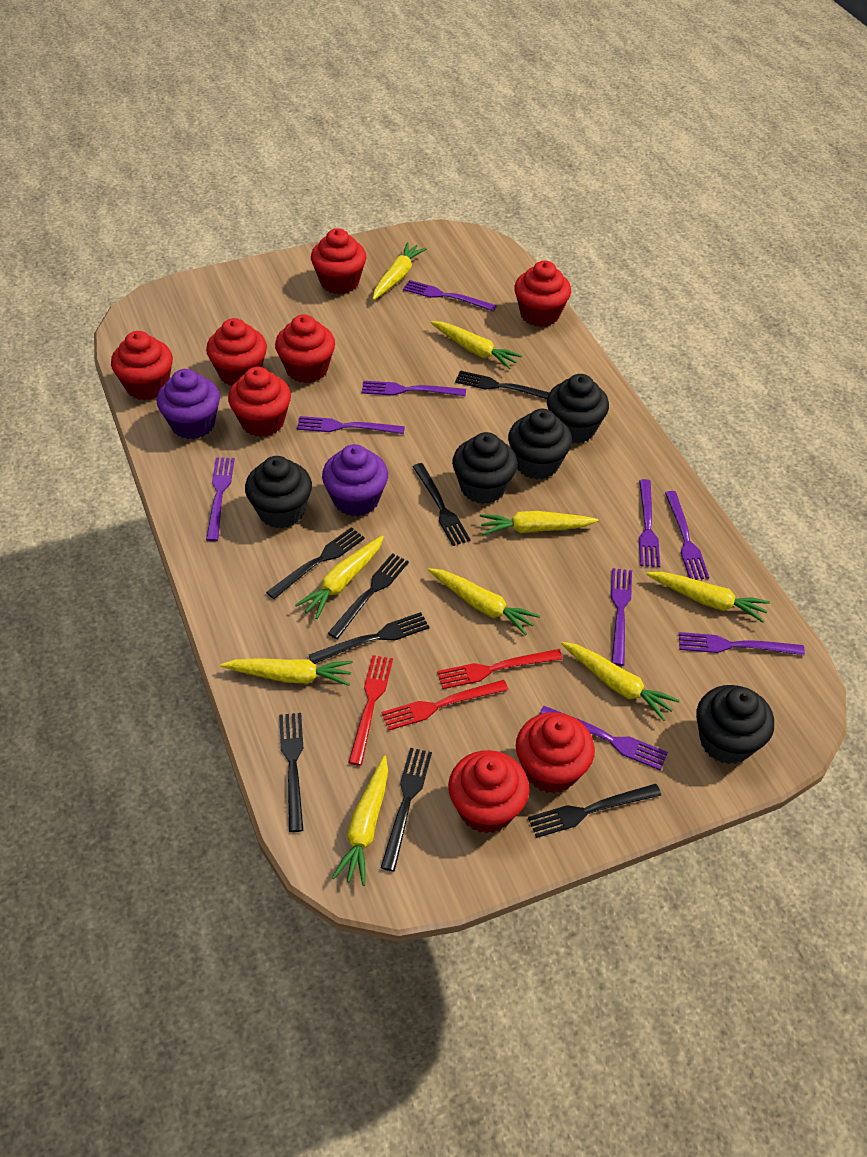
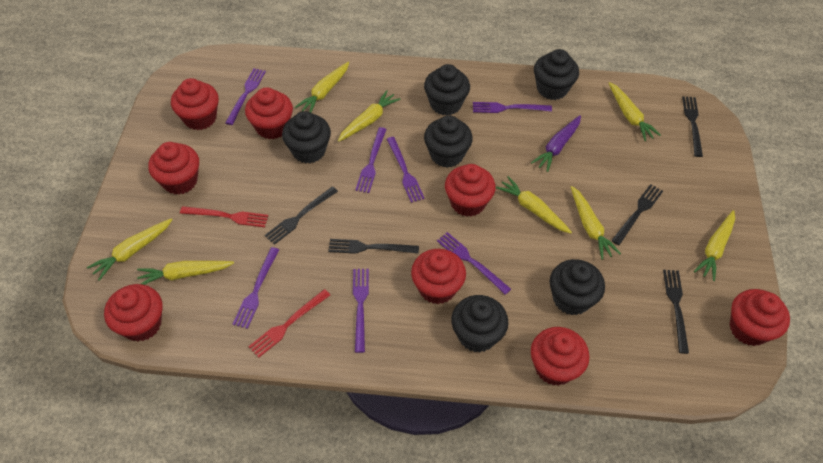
black cupcake: [245,456,312,528] [452,432,518,504] [508,409,572,480] [547,374,609,443] [696,685,774,764] = 5 -> [282,111,331,163] [424,64,470,116] [424,115,473,168] [451,295,508,353] [534,49,579,100] [550,259,605,315] = 6
black fork: [266,527,365,599] [279,713,303,832] [309,612,429,664] [327,553,409,639] [381,748,432,871] [412,463,471,546] [455,370,550,399] [528,784,661,838] = 8 -> [265,186,338,245] [328,239,419,254] [611,184,663,245] [663,270,689,354] [682,96,703,157] = 5
purple carrot: none = 0 -> [531,115,581,172] = 1
purple cupcake: [157,369,220,439] [322,444,388,517] = 2 -> none = 0
purple fork: [206,458,235,541] [297,416,405,434] [362,381,466,396] [403,280,497,312] [540,706,668,771] [611,568,632,666] [639,479,660,567] [665,491,709,580] [679,632,805,655] = 9 -> [225,68,266,125] [233,247,279,329] [353,269,369,353] [355,127,387,193] [387,137,425,203] [437,232,511,295] [473,102,552,113] = 7
red fork: [348,655,393,766] [382,680,508,731] [437,649,562,689] = 3 -> [180,206,268,227] [248,289,330,358] = 2
yellow carrot: [221,658,353,686] [295,535,384,619] [332,756,388,886] [373,242,427,300] [428,568,540,635] [431,321,522,369] [480,511,599,535] [561,642,680,721] [646,572,770,623] = 9 -> [87,218,173,281] [137,261,234,285] [295,62,349,113] [338,90,401,142] [496,176,572,234] [571,186,621,260] [609,82,661,141] [694,210,735,281] = 8

